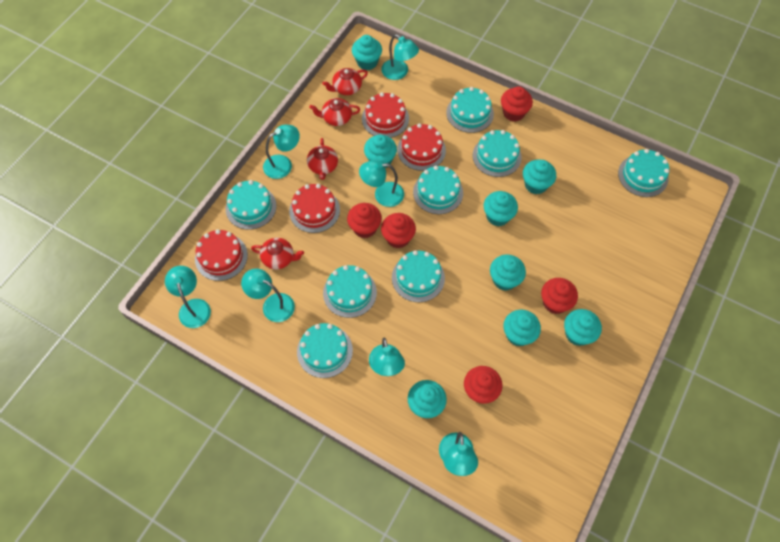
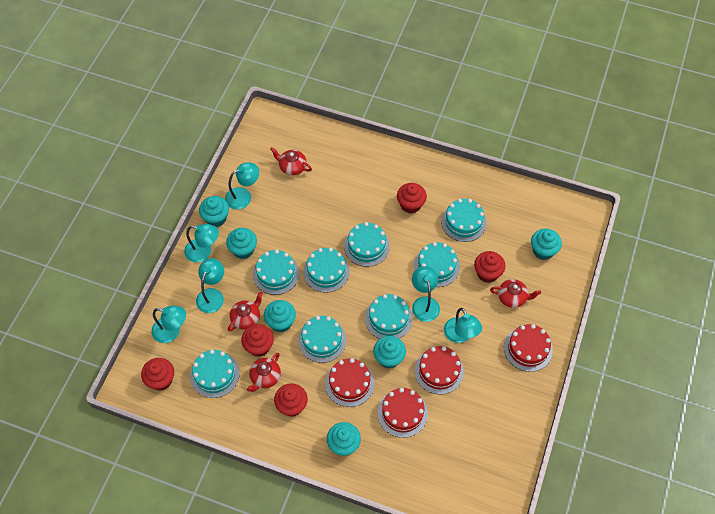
turquoise cupcake: [352,35,382,70] [364,134,397,168] [408,380,447,418] [484,191,518,226] [490,254,526,291] [503,310,541,346] [523,159,556,194] [564,309,602,346] = 8 -> [199,196,229,227] [226,228,257,259] [264,300,296,332] [327,422,361,456] [373,336,406,369] [531,229,562,260] = 6
turquoise lamp: [165,266,211,328] [241,269,295,322] [263,125,300,179] [359,160,404,207] [369,338,405,376] [381,34,419,80] [439,432,478,476] = 7 -> [151,305,186,343] [184,224,219,263] [196,258,224,313] [225,163,259,209] [412,266,440,322] [444,308,482,343] = 6

